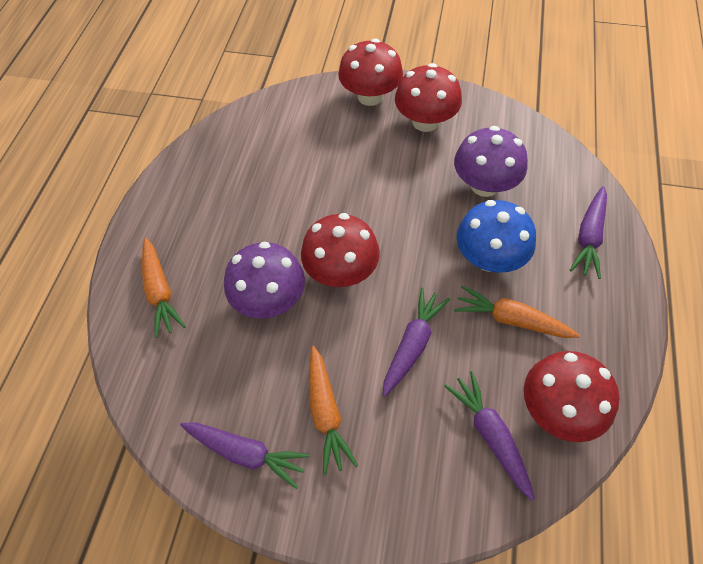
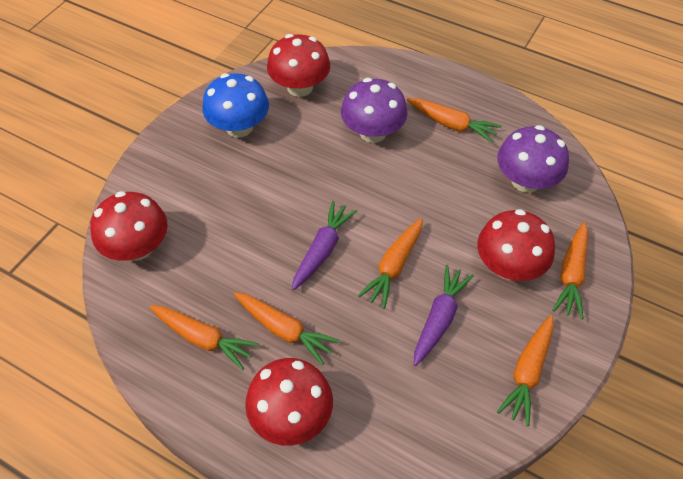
orange carrot: [142,238,186,338] [309,346,358,475] [454,285,580,338] = 3 -> [149,305,259,370] [234,292,340,365] [358,218,423,309] [407,98,502,143] [497,315,554,426] [552,222,588,319] = 6
purple carrot: [180,423,310,489] [382,287,450,397] [444,371,535,501] [570,186,607,279] = 4 -> [292,201,357,290] [414,264,474,366] = 2

